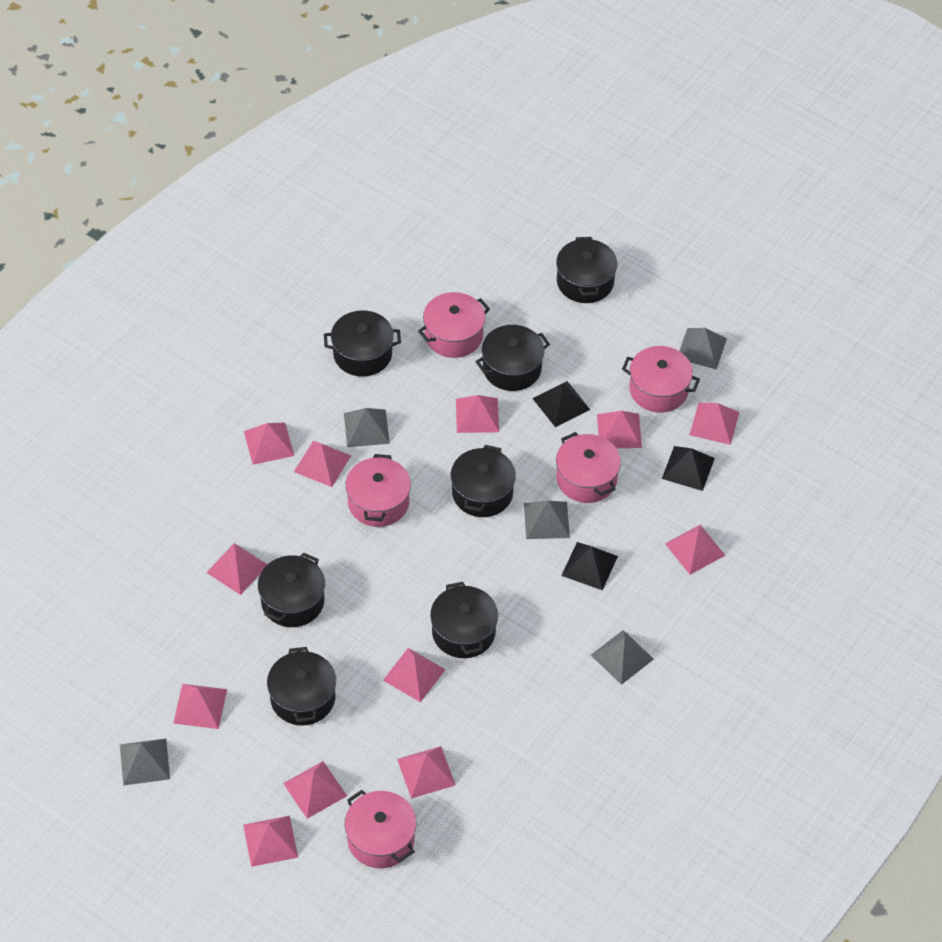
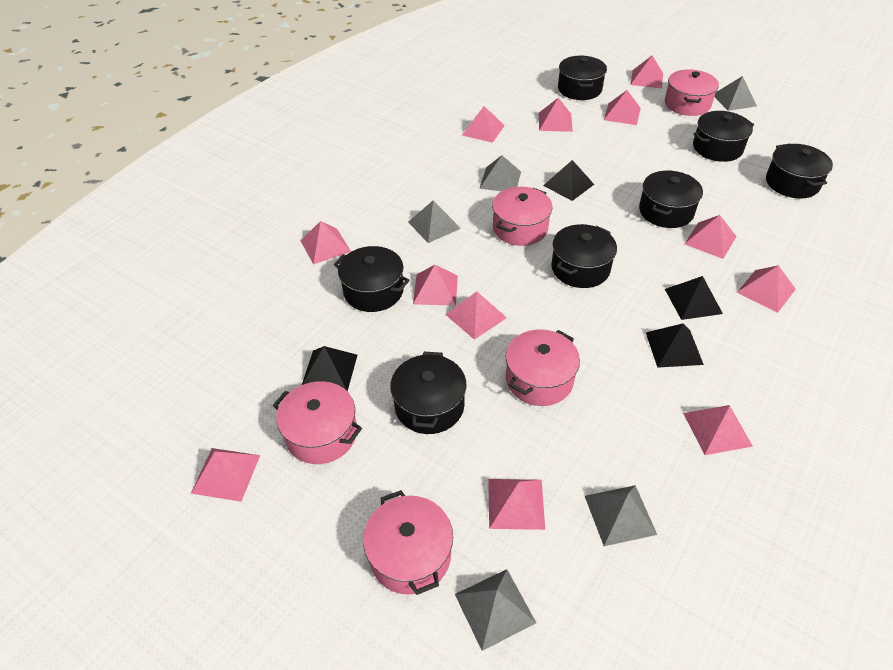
black pyramid: [532,381,590,427] [561,542,618,590] [662,446,715,491] = 3 -> [302,346,357,391] [543,160,594,201] [646,324,704,368] [665,276,723,320] = 4

